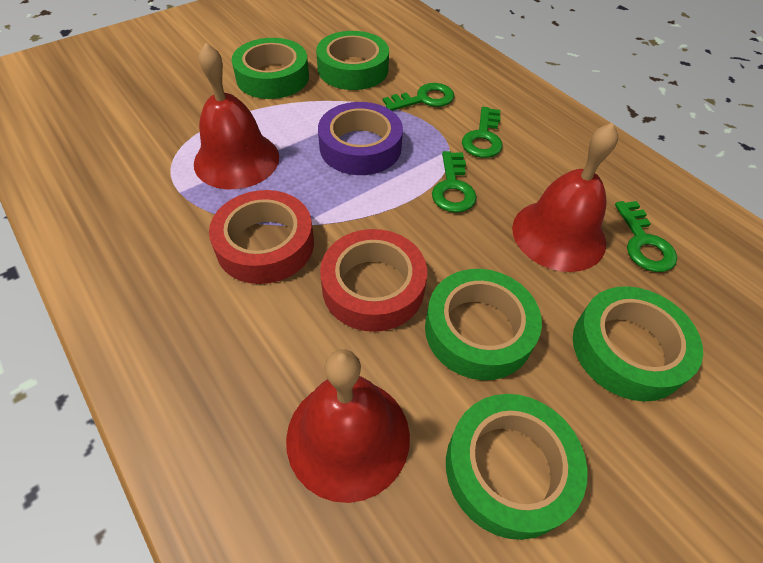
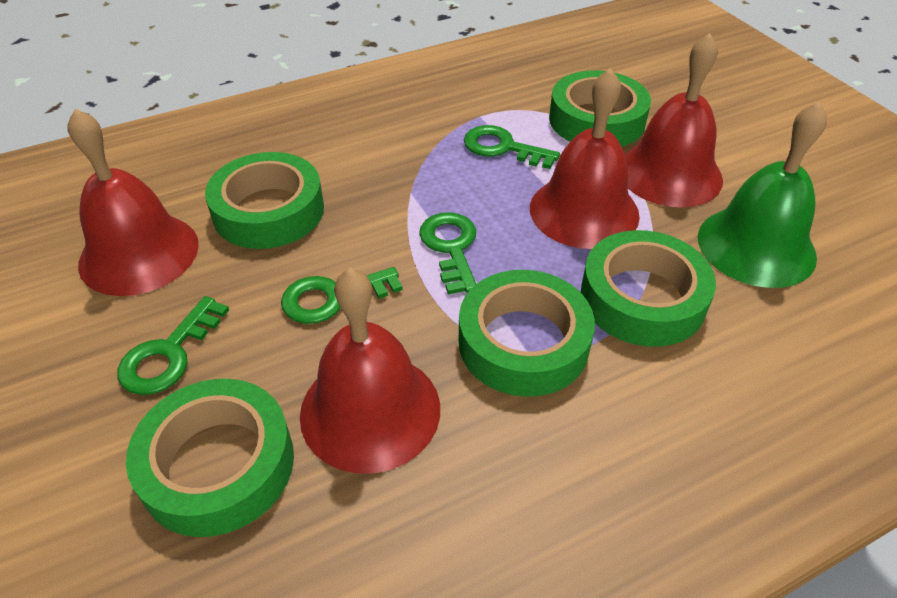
green bell: none = 0 -> [698,101,827,288] = 1
purple tape: [318,102,403,175] = 1 -> none = 0
red bell: [194,43,279,189] [286,349,410,503] [512,123,618,272] = 3 -> [67,109,199,296] [300,268,440,474] [530,68,640,249] [625,33,723,207] = 4
red tape: [209,190,314,284] [320,229,427,332] = 2 -> none = 0

